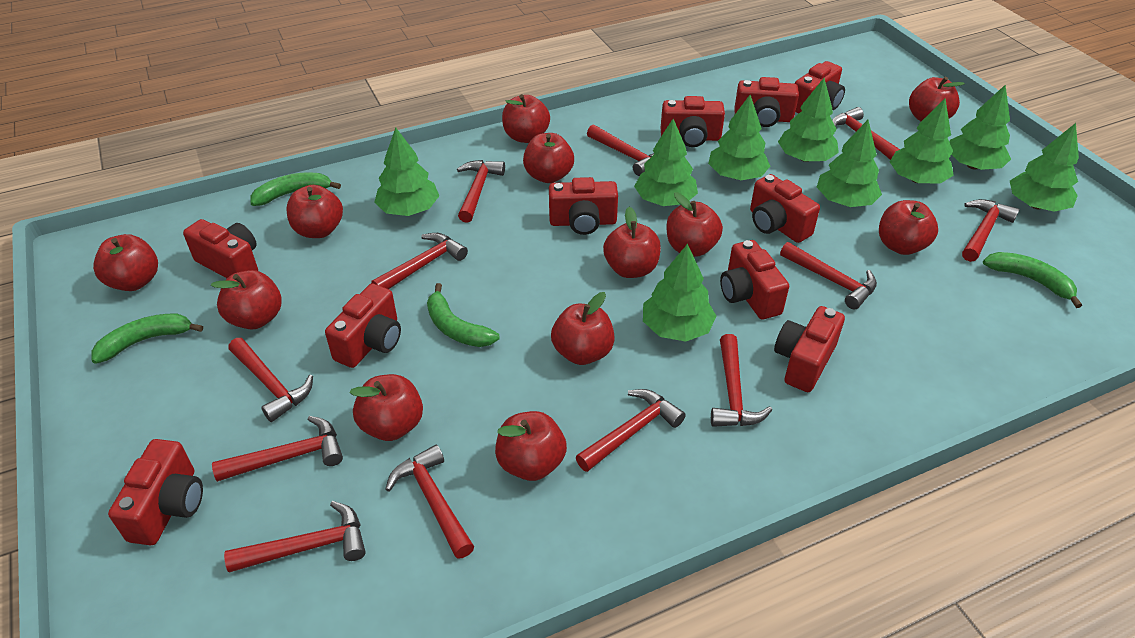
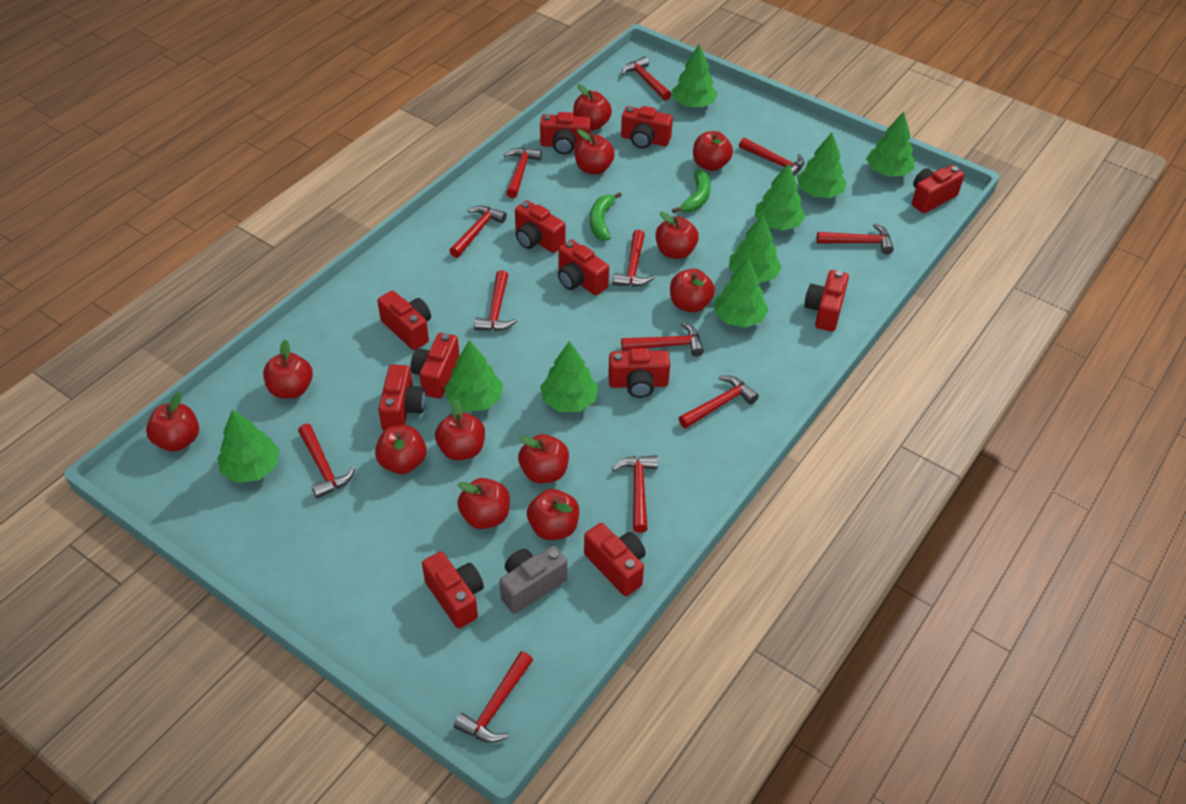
green banana: [91,314,203,364] [250,172,341,206] [427,283,500,347] [983,252,1082,308] = 4 -> [590,192,622,241] [672,170,711,213] = 2
grey camera: none = 0 -> [499,546,567,614] = 1
red camera: [108,439,203,545] [183,219,258,278] [325,283,401,368] [549,177,618,235] [661,96,725,147] [720,240,789,319] [735,77,799,127] [750,174,820,243] [774,306,845,392] [795,61,845,113] = 10 -> [377,291,431,350] [378,364,426,430] [411,333,460,399] [422,551,484,628] [515,200,565,253] [540,112,591,154] [558,240,609,295] [584,523,646,596] [608,348,670,398] [621,106,673,148] [804,270,849,332] [912,165,964,213] = 12

